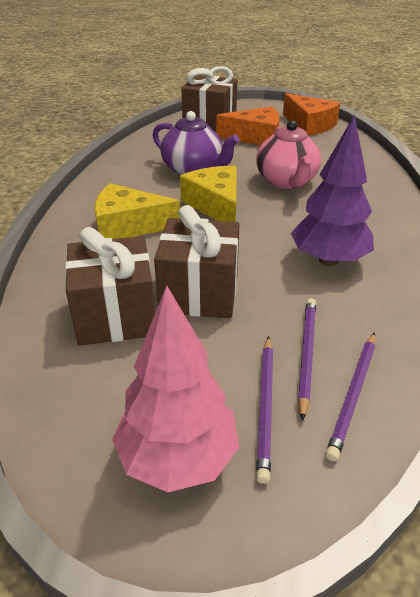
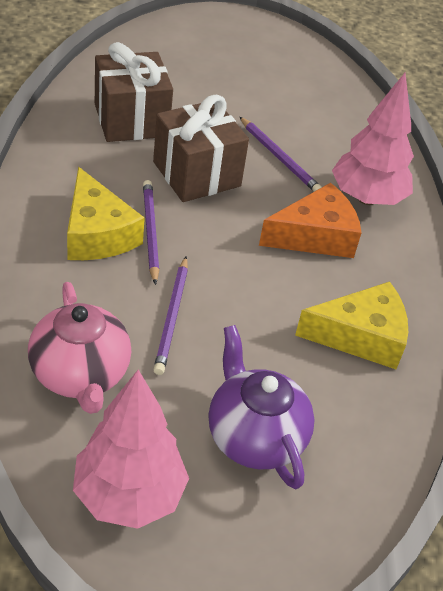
brown gift: [65,227,155,346] [154,205,240,318] [181,66,237,132] = 3 -> [95,42,173,142] [153,95,249,202] = 2
orange cheese: [216,106,280,146] [283,93,340,135] = 2 -> [259,183,362,258] = 1
pink tree: [112,286,239,492] = 1 -> [73,370,189,529] [332,73,414,205] = 2
purple tree: [291,115,374,266] = 1 -> none = 0

